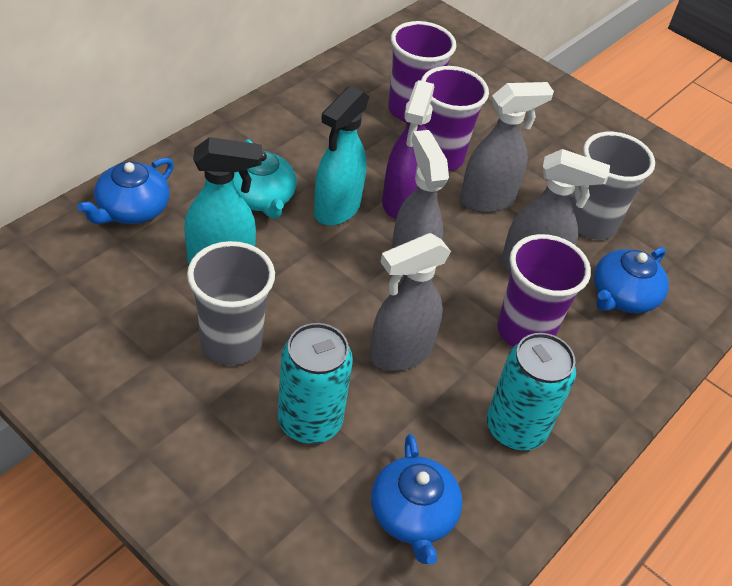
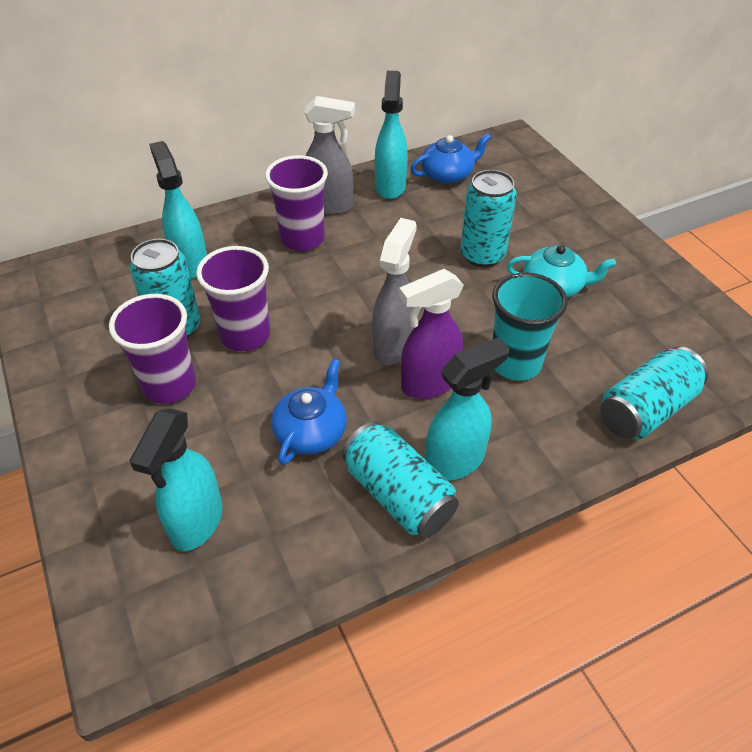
blue teapot: [77,157,174,224] [371,434,462,564] [594,247,669,313] = 3 -> [271,359,347,465] [410,133,491,184] = 2
grey cup: [187,241,275,365] [571,132,655,240] = 2 -> none = 0
grey spray bottle: [369,233,451,371] [391,130,449,281] [460,82,554,213] [501,149,610,272] = 4 -> [304,96,355,215] [372,218,417,365] = 2
turquoise can: [277,323,353,444] [487,333,576,451] = 2 -> [130,239,200,338] [342,421,459,538] [460,170,517,267] [600,347,708,439] = 4
turquoise cup: none = 0 -> [492,272,568,381] = 1
turquoise spray bottle: [184,137,262,264] [314,86,369,226] = 2 -> [129,408,223,551] [149,141,207,278] [375,71,408,199] [425,337,510,481] = 4

